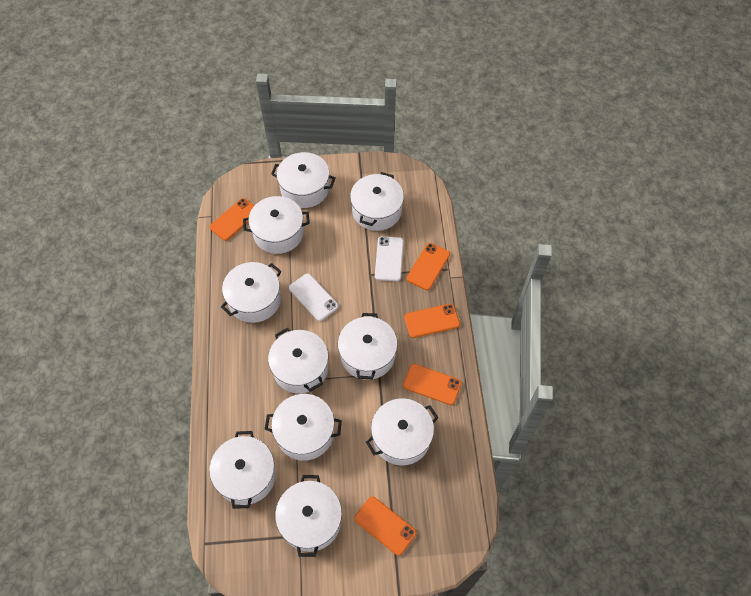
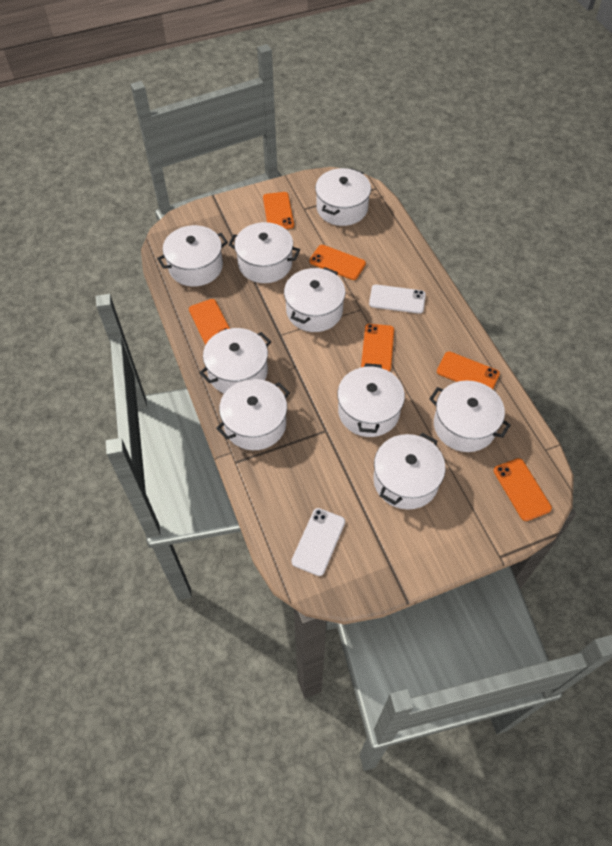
orange phone: [209,198,254,241] [354,496,416,556] [403,364,461,405] [404,304,460,338] [407,243,450,290] = 5 -> [189,299,230,345] [263,192,294,229] [309,245,366,280] [361,324,394,372] [437,351,500,389] [494,458,552,521] = 6
white pot: [209,431,276,509] [221,262,282,323] [243,196,310,254] [265,394,342,461] [268,328,328,394] [271,152,336,208] [275,475,342,557] [338,313,397,380] [350,172,404,231] [366,398,438,466] = 10 -> [157,225,228,287] [199,328,271,393] [216,379,290,450] [228,222,300,283] [284,267,346,332] [315,168,371,226] [337,363,405,437] [373,433,445,510] [429,380,511,452] = 9

